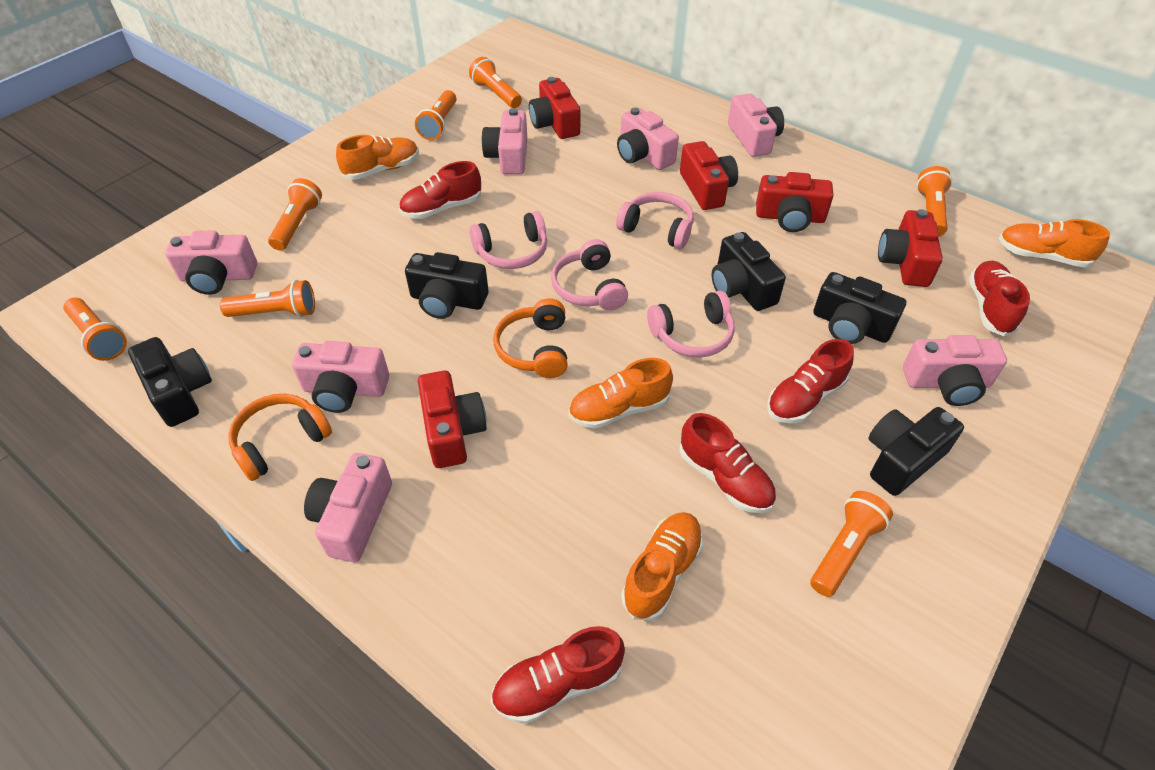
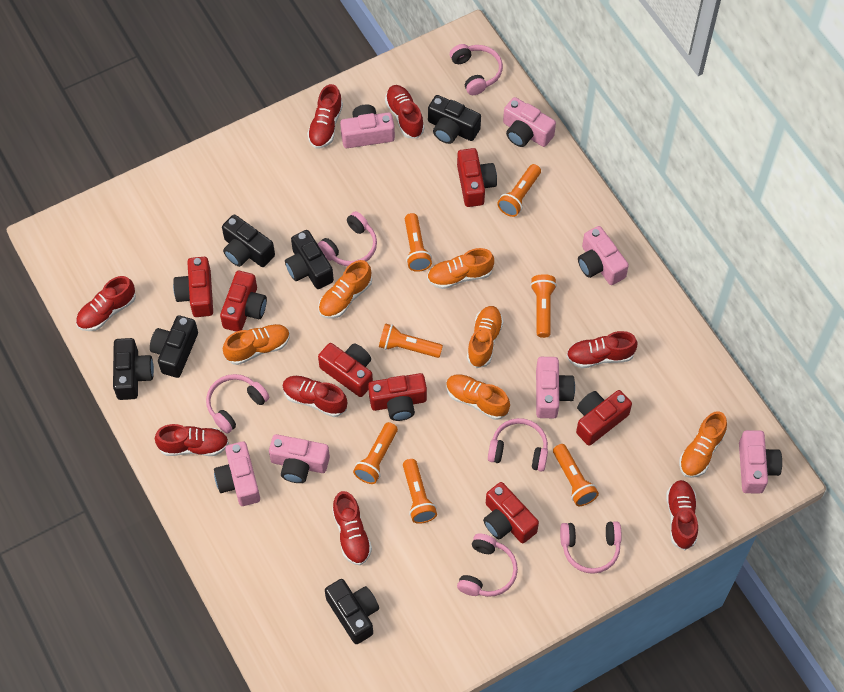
black camera: [128,337,212,427] [405,252,489,319] [712,232,786,311] [813,272,906,344] [869,407,964,496] = 5 -> [113,338,154,400] [150,315,198,378] [222,214,275,267] [285,230,334,289] [325,579,379,644] [428,95,481,144] = 6
orange headphones: [228,394,332,481] [493,298,568,378] = 2 -> none = 0
orange shoe: [336,135,419,180] [568,358,673,429] [621,512,703,621] [999,219,1110,268] = 4 -> [223,324,290,365] [318,260,372,319] [427,248,494,289] [446,374,510,420] [467,306,504,368] [679,411,727,478] = 6
pink headphones: [470,211,547,269] [551,239,628,311] [616,192,694,249] [647,290,735,357] = 4 -> [206,374,269,434] [318,211,377,266] [450,44,503,95] [457,534,518,597] [488,418,548,472] [560,521,622,574] = 6
red camera: [418,370,487,468] [529,77,580,139] [680,141,738,210] [756,172,834,232] [878,209,943,287] = 5 -> [173,257,213,317] [220,271,267,332] [318,343,373,397] [368,373,427,421] [457,148,497,207] [483,482,539,543] [576,390,632,446] = 7
red shoe: [399,161,481,219] [491,626,625,724] [679,413,776,513] [767,339,854,424] [969,261,1030,336] = 5 -> [76,276,136,331] [155,424,229,456] [282,376,347,417] [307,84,343,149] [332,491,372,565] [385,85,424,139] [566,331,637,368] [666,480,698,550] = 8

